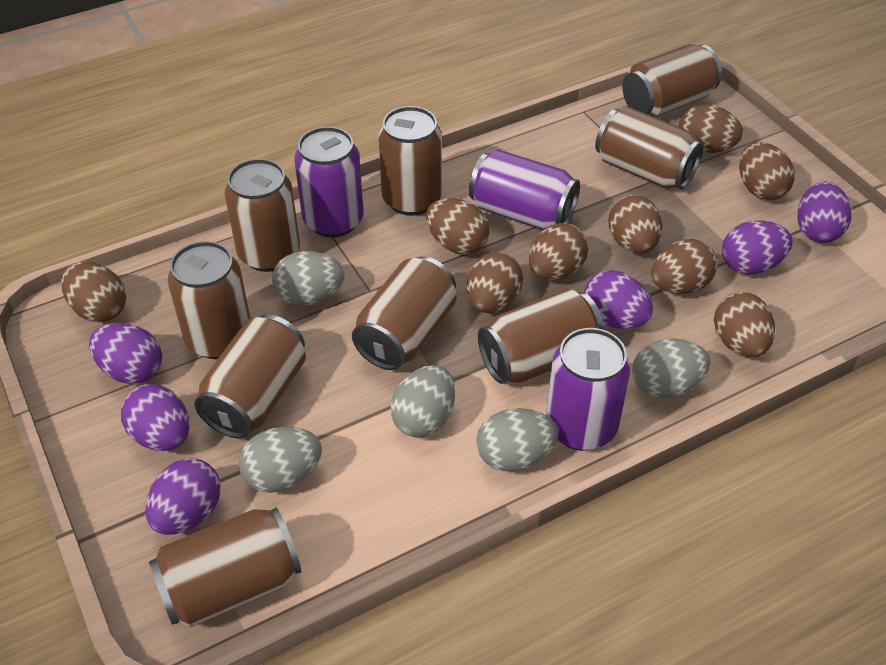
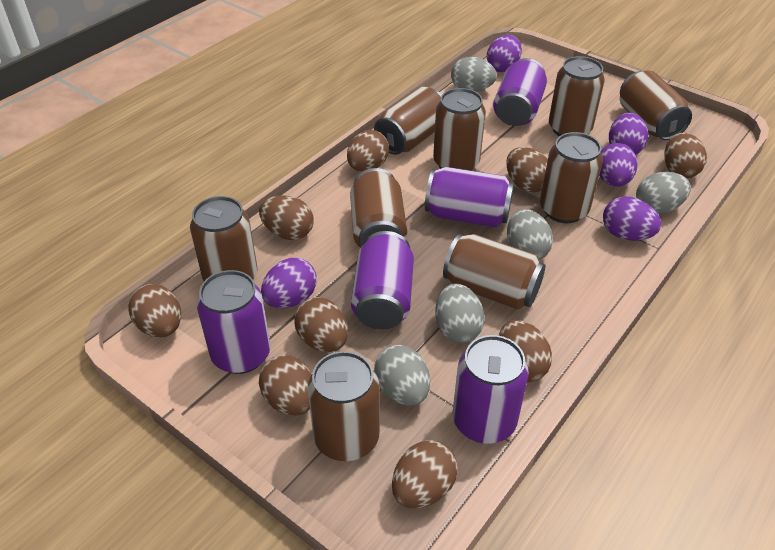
purple can: [294,126,364,238] [469,149,580,230] [546,328,631,451] = 3 -> [197,270,271,374] [351,231,414,330] [425,167,514,227] [453,335,529,444] [493,58,547,126] = 5
purple egg: [89,323,162,384] [121,384,189,451] [145,458,221,535] [584,270,653,329] [722,221,793,274] [797,182,851,243] = 6 -> [261,258,317,308] [487,35,522,73] [599,143,638,187] [603,196,661,241] [609,113,648,155] = 5

